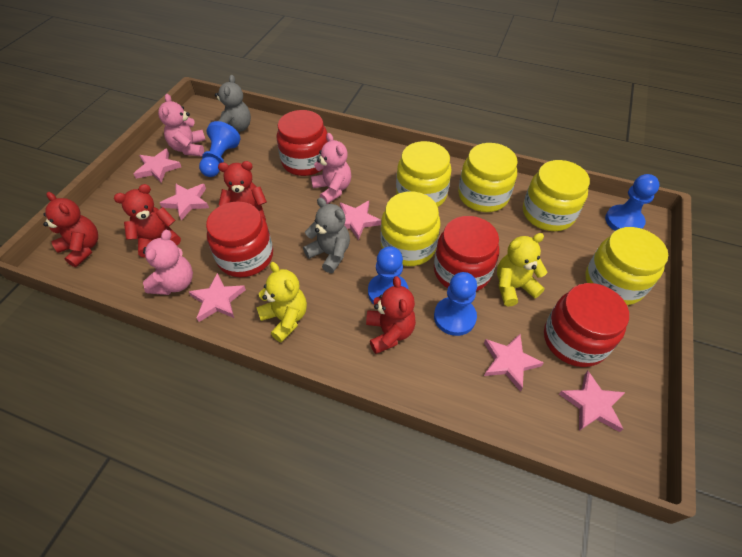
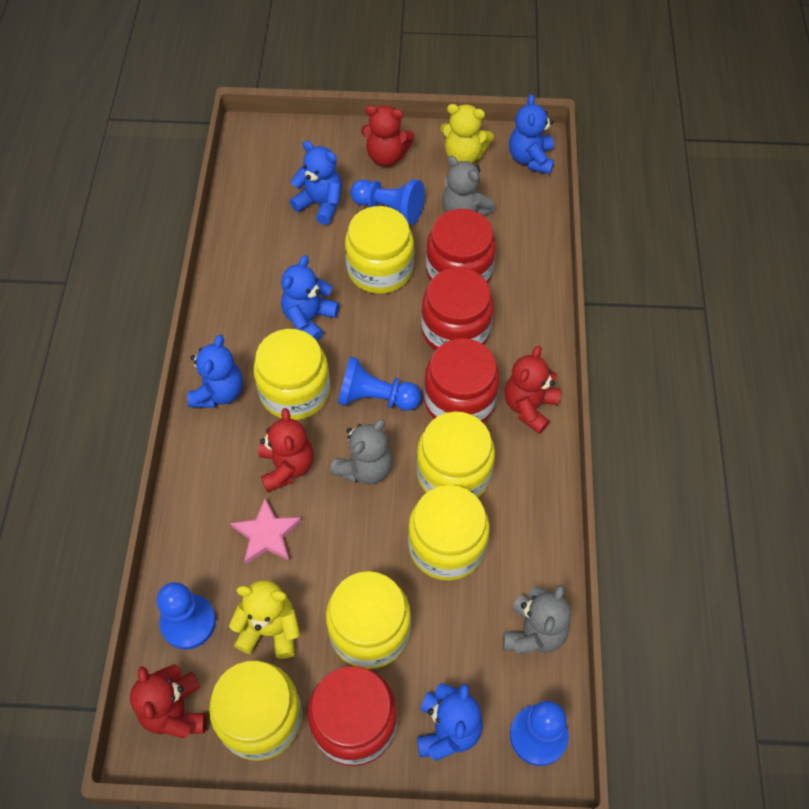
blue teddy bear: none = 0 -> [187,335,243,408] [281,255,339,341] [290,141,342,225] [417,683,483,761] [509,94,554,174] = 5
grey teddy bear: [215,75,251,132] [303,197,350,273] = 2 -> [330,419,392,484] [442,156,495,216] [503,585,571,654] = 3
pink star: [134,149,181,183] [160,184,209,220] [189,273,246,322] [340,201,381,241] [484,334,544,392] [559,371,625,432] = 6 -> [230,498,302,564] = 1
pink teddy bear: [143,230,193,295] [158,94,206,156] [311,133,351,204] = 3 -> none = 0
yellow jar: [381,192,441,266] [396,141,452,207] [458,143,518,212] [523,160,590,231] [585,227,668,305] = 5 -> [209,661,302,761] [253,329,330,420] [326,571,411,669] [345,206,414,294] [408,485,490,581] [416,412,495,498] = 6

